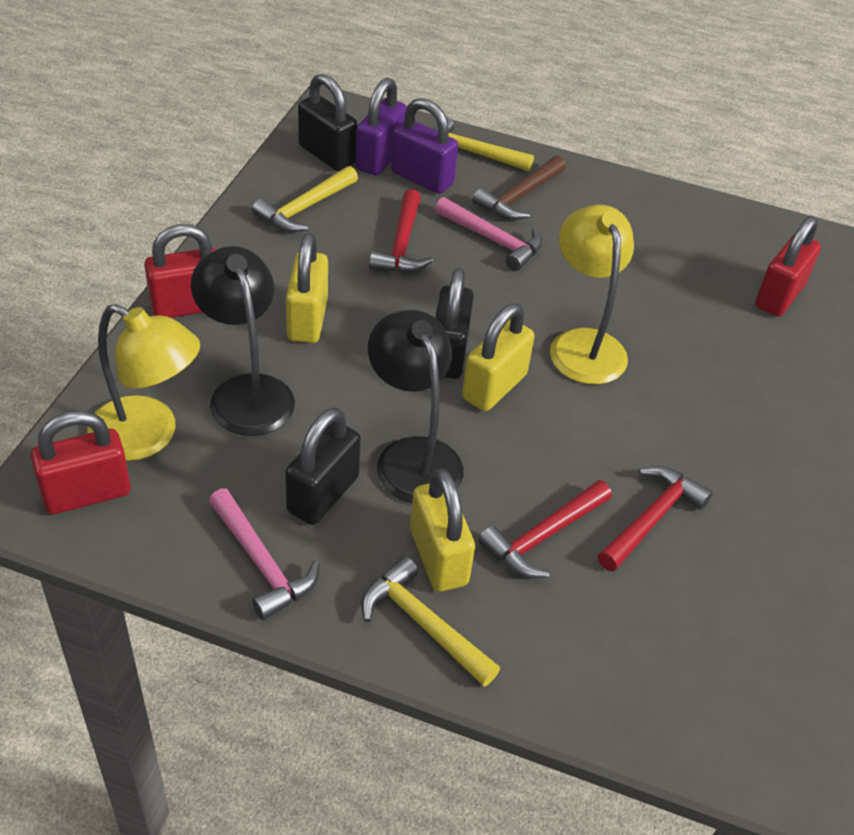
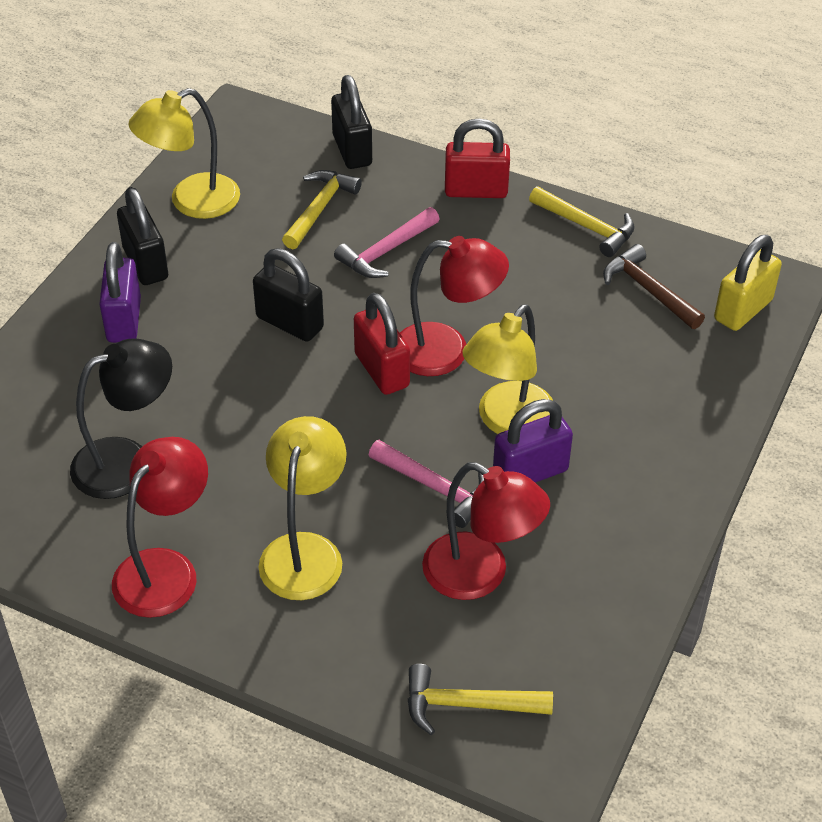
black lamp: [191,246,295,436] [368,310,464,503] = 2 -> [70,339,172,499] = 1
red hammer: [369,189,433,273] [478,480,612,578] [598,466,713,571] = 3 -> none = 0
red lamp: none = 0 -> [112,437,208,618] [400,236,509,376] [422,462,550,600] = 3
red padlock: [30,410,131,514] [144,224,217,318] [755,216,821,317] = 3 -> [354,293,410,395] [445,118,510,198] = 2
yellow lamp: [87,304,200,461] [550,205,634,384] = 2 -> [129,88,240,219] [258,416,347,600] [462,304,553,434] = 3
yellow padlock: [286,233,328,343] [410,469,475,592] [462,303,535,411] = 3 -> [714,235,782,331] = 1

